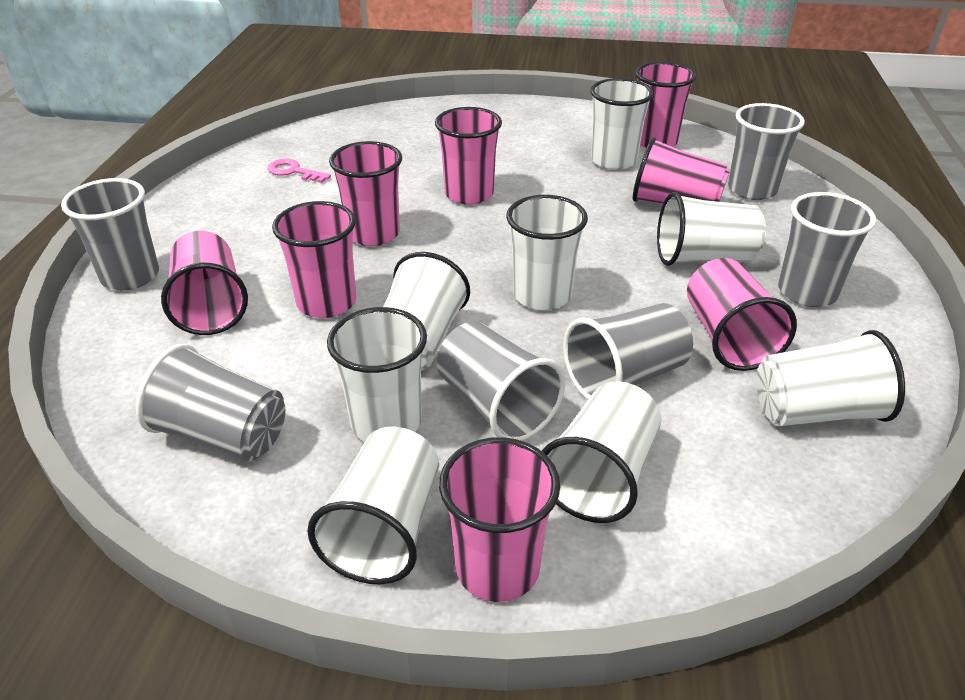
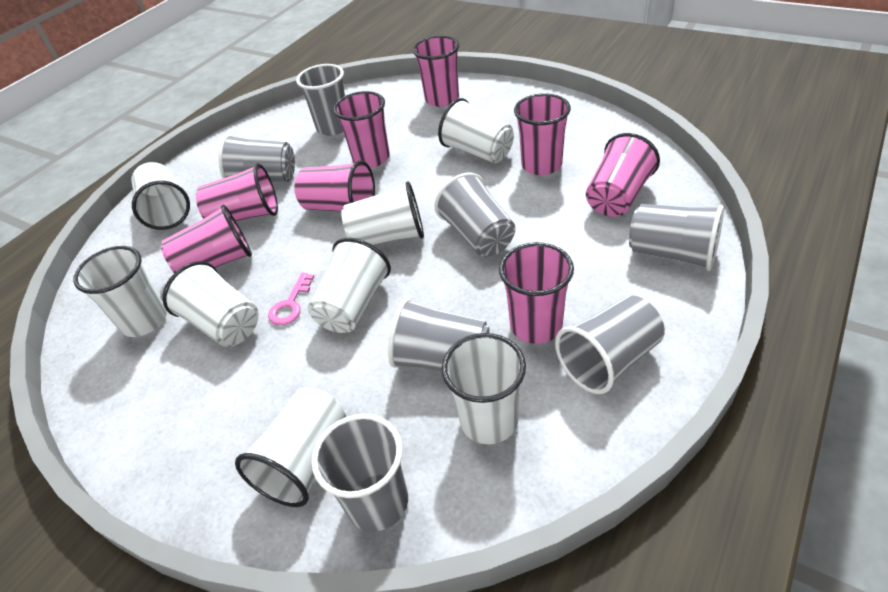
grey cup: [61,178,159,290] [136,344,285,461] [437,321,565,441] [563,303,693,399] [728,103,805,200] [778,192,876,307] = 6 -> [219,134,295,182] [296,64,345,136] [312,414,408,532] [388,298,489,371] [434,173,515,257] [555,295,665,394] [629,204,724,271] = 7

